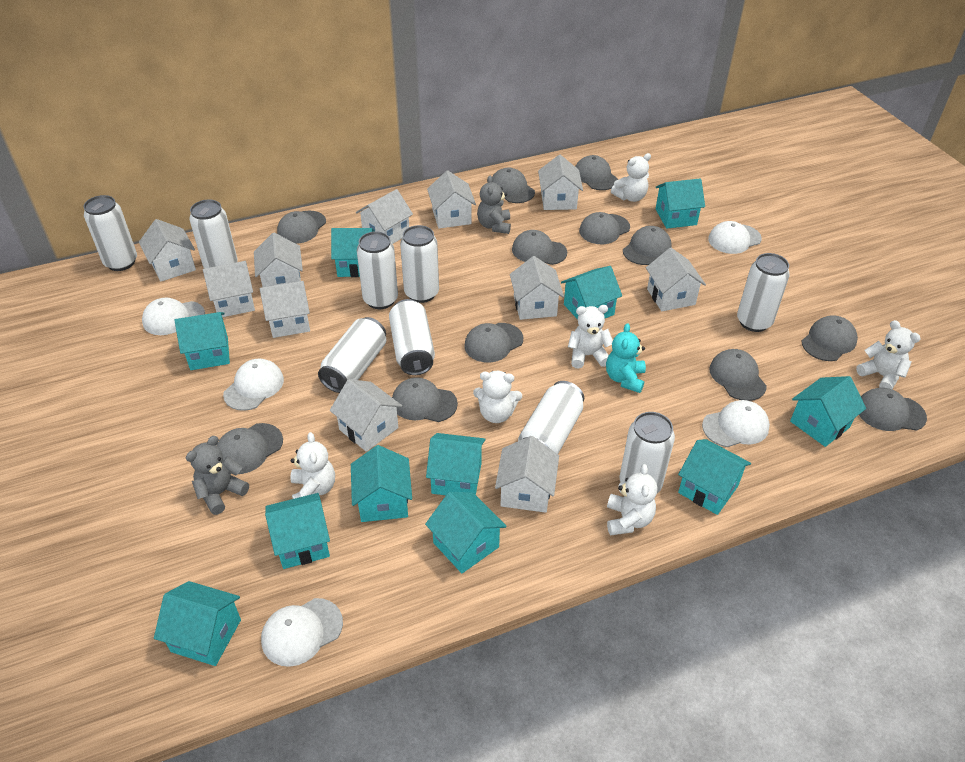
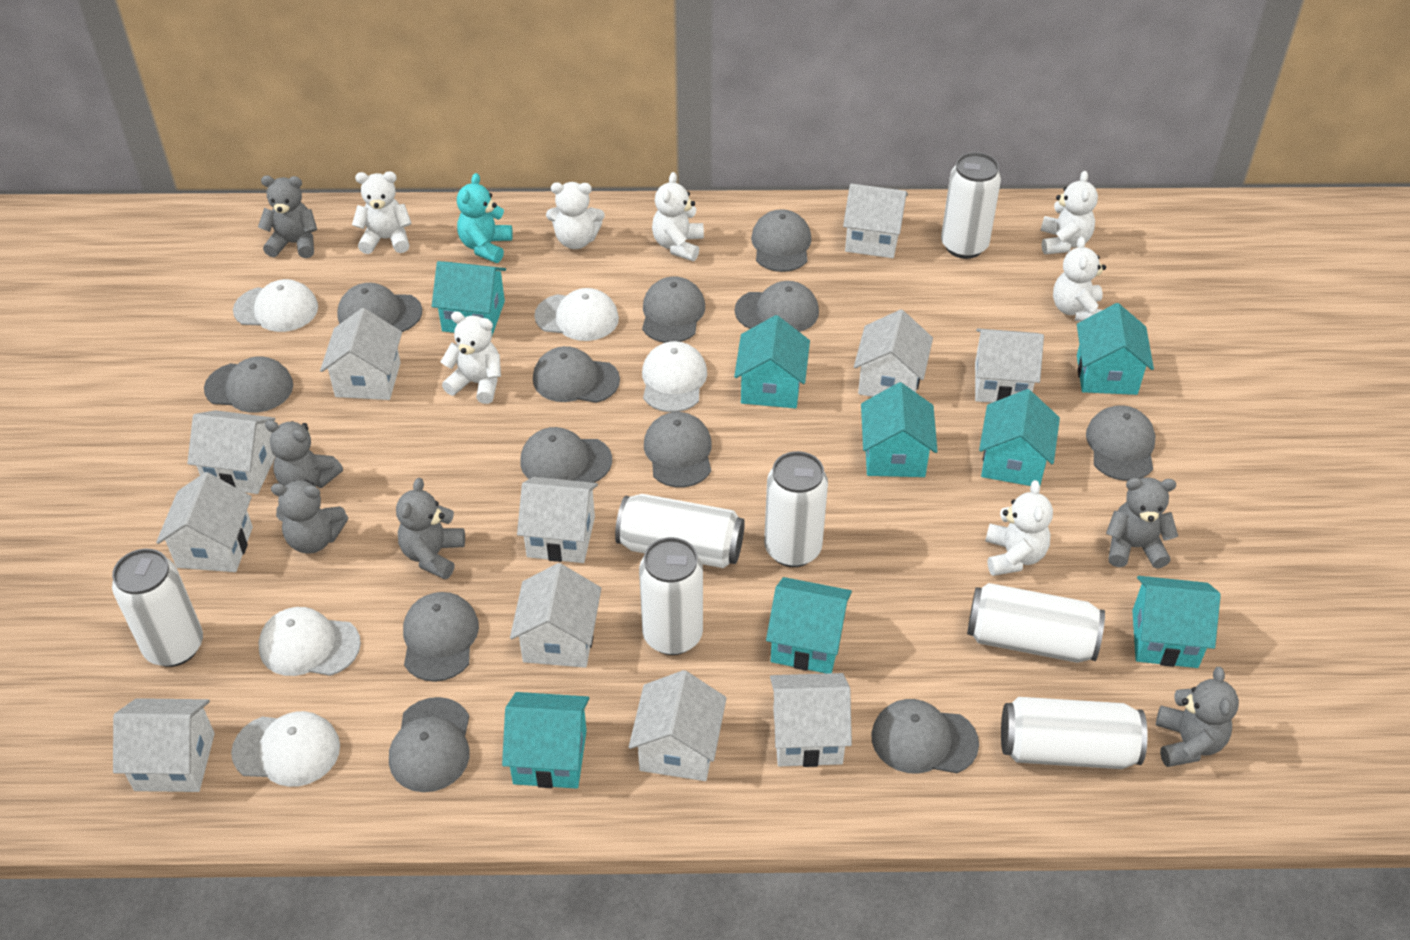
grey teddy bear: [186,436,249,515] [477,175,511,234] = 2 -> [258,175,317,258] [265,420,343,488] [271,480,348,554] [396,478,465,579] [1106,477,1178,569] [1156,667,1239,767] = 6
turquoise house: [154,581,241,666] [175,312,230,370] [265,493,330,569] [331,228,375,277] [351,445,412,522] [425,492,507,573] [426,433,485,495] [561,266,622,319] [656,179,705,229] [678,439,751,515] [790,376,866,447] = 11 -> [432,261,506,335] [502,692,589,789] [734,315,810,408] [766,577,852,673] [861,382,938,477] [979,389,1060,486] [1077,303,1154,395] [1132,576,1221,668] = 8
white can: [84,195,137,271] [189,200,238,269] [318,317,386,393] [357,232,398,309] [389,299,435,375] [400,225,439,303] [518,381,584,454] [620,412,675,493] [737,253,790,332] = 9 -> [112,549,203,667] [615,494,745,568] [639,537,703,655] [764,451,828,567] [941,152,1001,259] [967,583,1105,663] [1001,697,1148,769] = 7
white teddy bear: [290,432,335,499] [473,371,522,423] [568,305,613,369] [607,464,657,535] [611,153,651,202] [856,320,921,389] = 6 -> [352,171,412,254] [440,311,501,404] [546,182,605,249] [652,172,704,261] [985,480,1053,576] [1041,171,1098,254] [1053,236,1106,322] = 7

